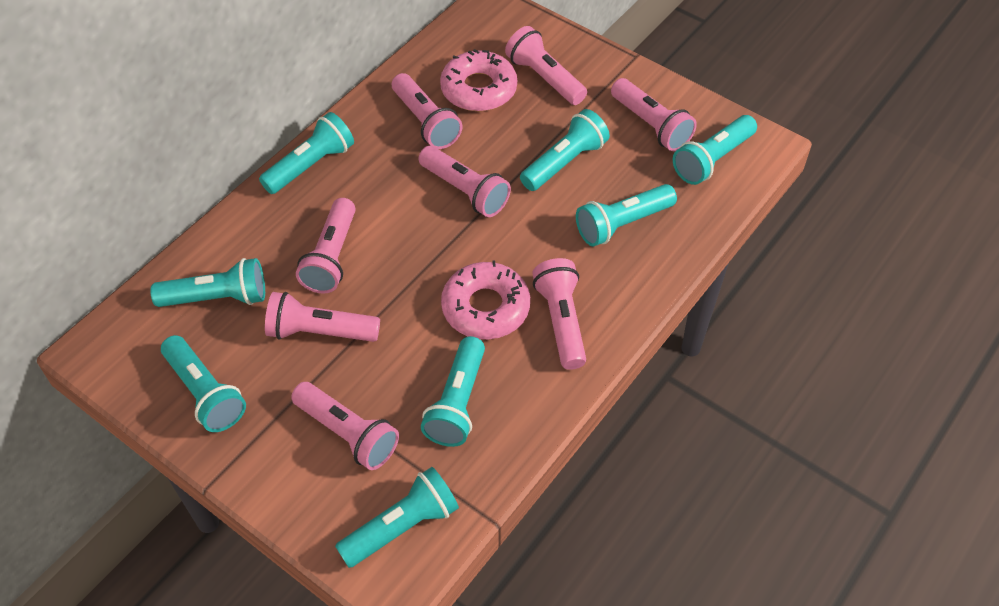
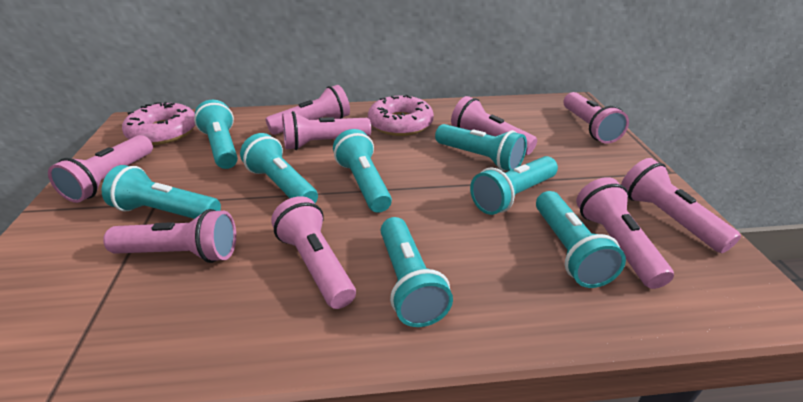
pink flashlight: [265,292,380,342] [291,382,399,470] [296,198,356,294] [392,73,462,149] [418,146,511,217] [505,26,587,105] [532,258,586,370] [611,78,697,151] = 8 -> [48,135,153,203] [103,209,236,263] [265,85,350,135] [271,196,356,309] [282,111,371,150] [451,96,537,155] [564,92,629,144] [576,177,674,289] [621,158,741,253] = 9

